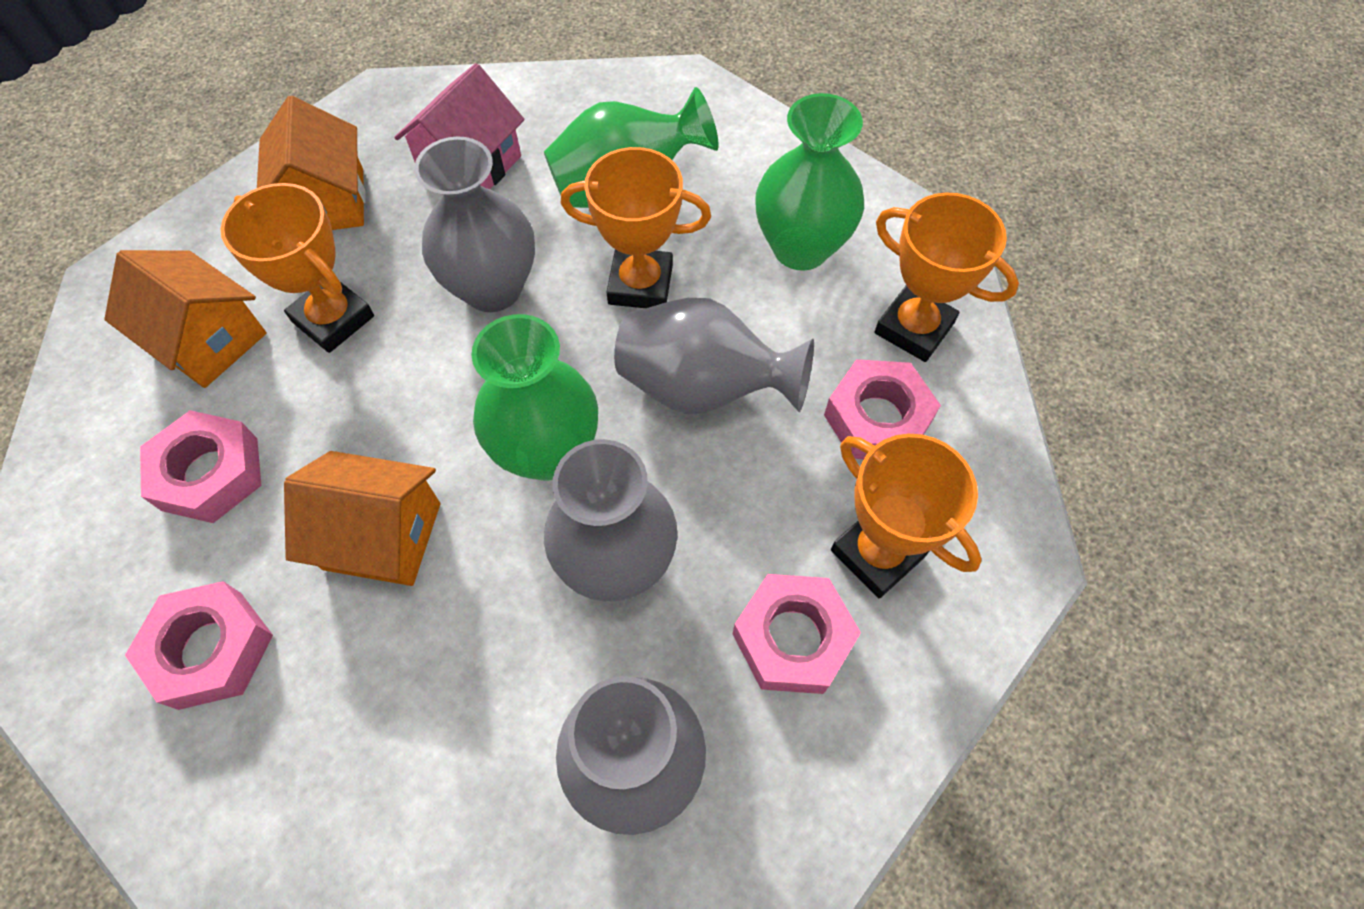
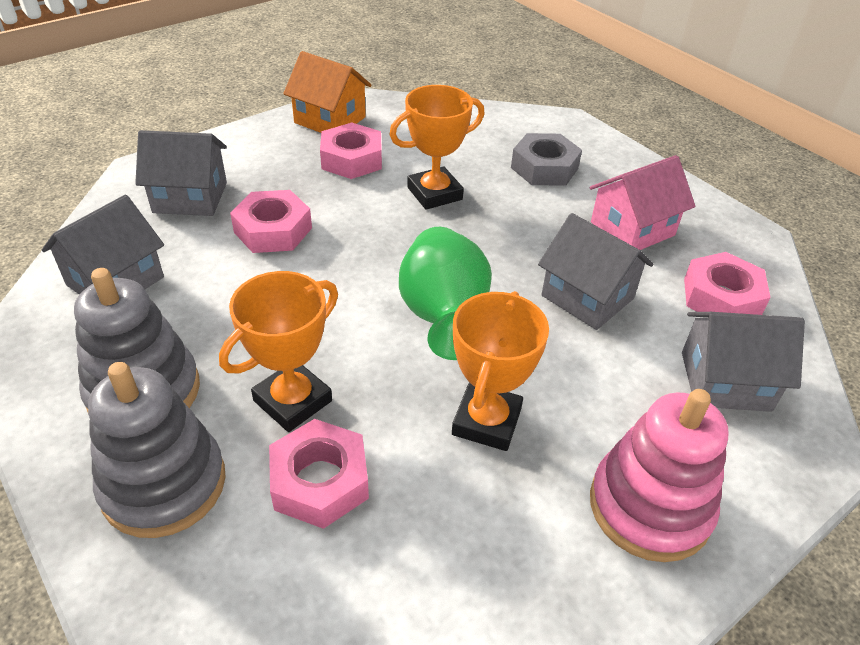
green vase: [472,314,598,480] [544,87,719,208] [755,93,864,271] = 3 -> [399,227,492,360] = 1
grey house: none = 0 -> [42,195,164,295] [135,130,227,216] [538,213,653,330] [682,312,805,412] = 4
grey nut: none = 0 -> [511,133,582,186] = 1
grey stacking toy: none = 0 -> [74,268,200,412] [88,362,225,538] = 2
grey vase: [414,136,535,312] [544,439,677,602] [556,676,706,835] [614,298,814,415] = 4 -> none = 0
orange house: [104,250,266,388] [257,96,366,230] [284,451,440,586] = 3 -> [283,51,372,133] = 1
orange trophy: [221,183,374,353] [560,147,711,308] [831,434,981,598] [875,193,1019,362] = 4 -> [219,271,338,432] [389,85,485,210] [452,291,549,451] = 3
pink stacking toy: none = 0 -> [590,389,728,562] = 1

